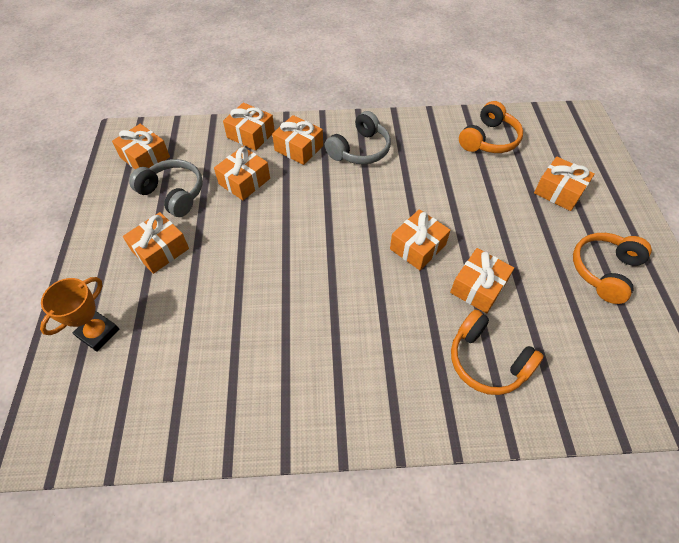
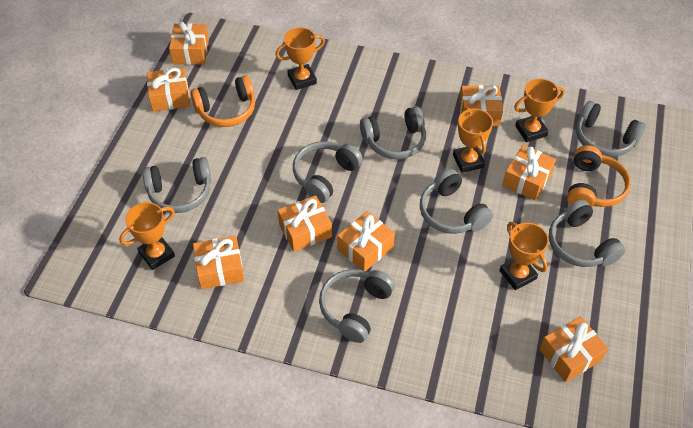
grey headphones: [129,159,203,217] [325,111,391,164] = 2 -> [142,157,211,213] [293,141,363,203] [319,269,395,343] [360,106,426,159] [420,169,493,234] [549,200,625,267] [576,101,646,157] = 7
orange headphones: [451,309,544,395] [459,101,523,153] [573,233,652,304] = 3 -> [191,75,255,127] [567,145,631,207] = 2
orange trophy: [40,277,119,352] = 1 -> [119,202,175,270] [275,27,325,90] [453,107,493,173] [499,222,549,290] [514,79,565,142] = 5

